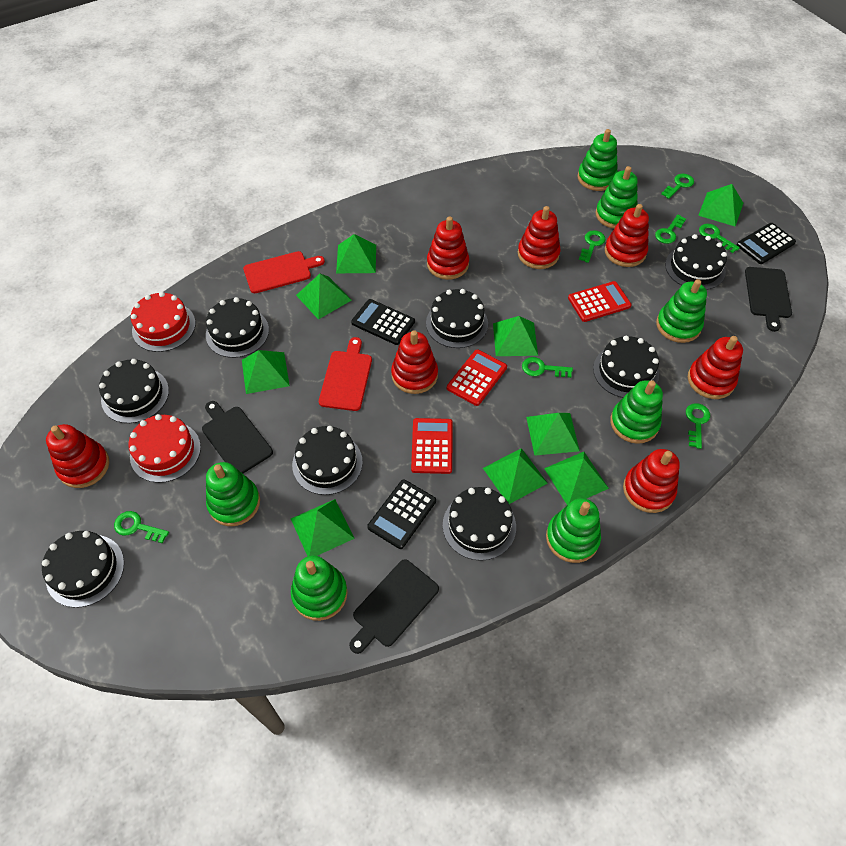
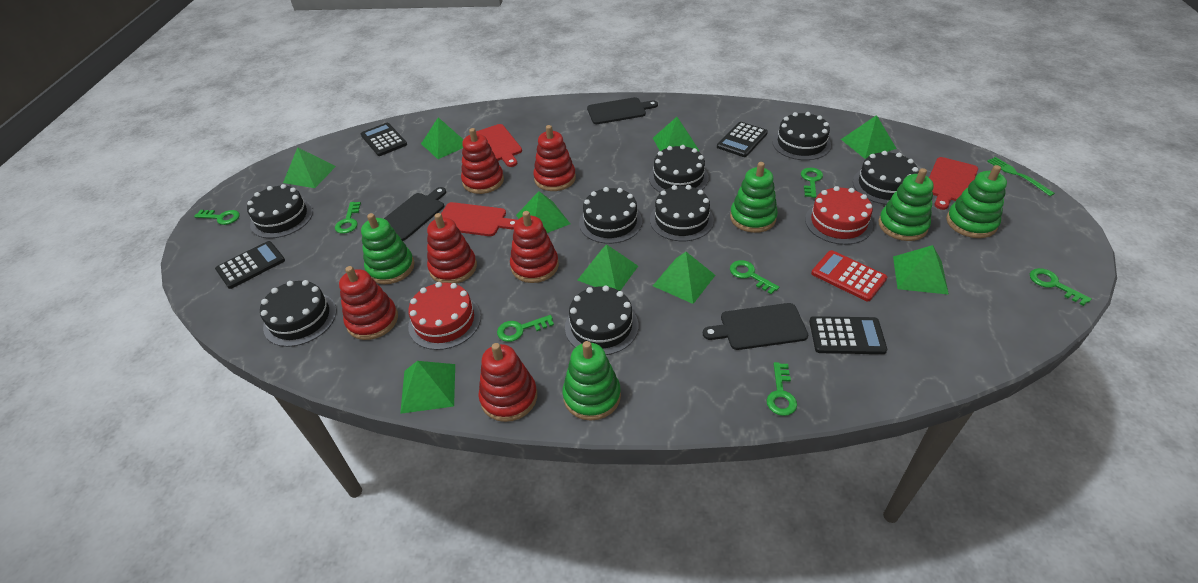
black calculator: [351,299,415,345] [367,479,436,549] [737,223,796,264] = 3 -> [215,241,285,289] [361,123,407,156] [717,122,768,157] [809,316,887,354] = 4
green fork: none = 0 -> [987,157,1055,196] = 1
green stacking toy: [206,462,260,526] [291,556,348,621] [546,498,601,563] [577,129,618,191] [595,166,638,229] [610,380,663,444] [656,279,707,343] = 7 -> [361,213,414,284] [562,341,621,421] [730,162,778,233] [878,168,934,241] [946,165,1007,238] = 5
red calculator: [411,418,453,474] [447,349,507,406] [568,281,631,322] = 3 -> [811,250,887,301] = 1
red cutting board: [243,251,325,293] [319,337,372,411] = 2 -> [441,202,517,236] [476,124,522,167] [929,157,978,210] = 3
red stacking toy: [46,424,109,488] [391,330,438,394] [427,216,469,280] [518,206,560,269] [605,204,649,267] [623,449,680,513] [688,336,743,399] = 7 -> [339,266,398,340] [427,213,477,284] [461,128,504,194] [478,343,537,422] [510,211,559,283] [533,125,576,191] = 6

